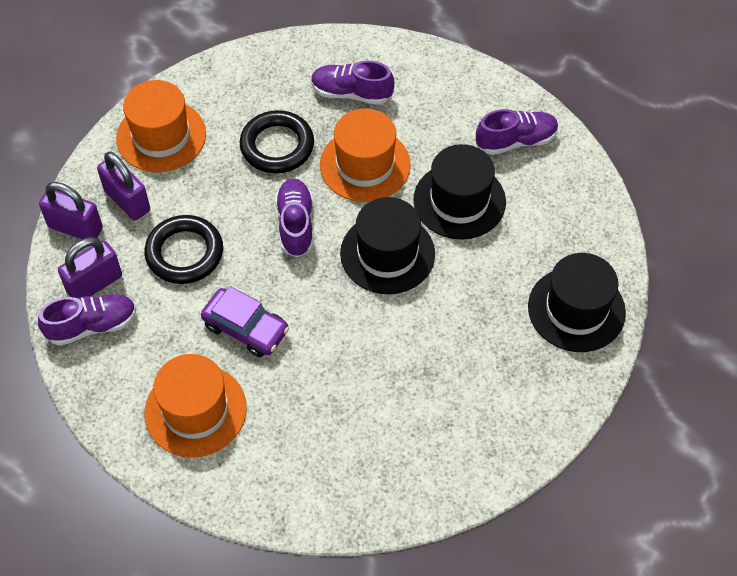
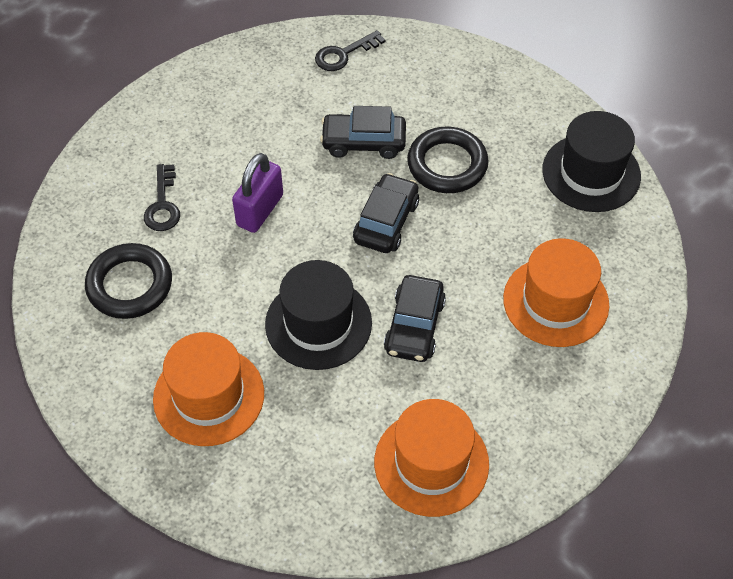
black car: none = 0 -> [320,106,406,159] [353,173,419,253] [384,275,446,362] = 3
black hat: [340,197,435,294] [413,144,506,240] [528,253,626,352] = 3 -> [265,260,372,370] [542,111,641,212] = 2
black key: none = 0 -> [144,164,180,231] [315,30,385,71] = 2
purple car: [201,286,289,358] = 1 -> none = 0
purple padlock: [39,182,103,239] [58,237,122,298] [97,151,150,221] = 3 -> [232,153,283,233] = 1
purple shoe: [38,294,137,346] [275,178,313,257] [311,61,394,105] [476,109,559,155] = 4 -> none = 0

